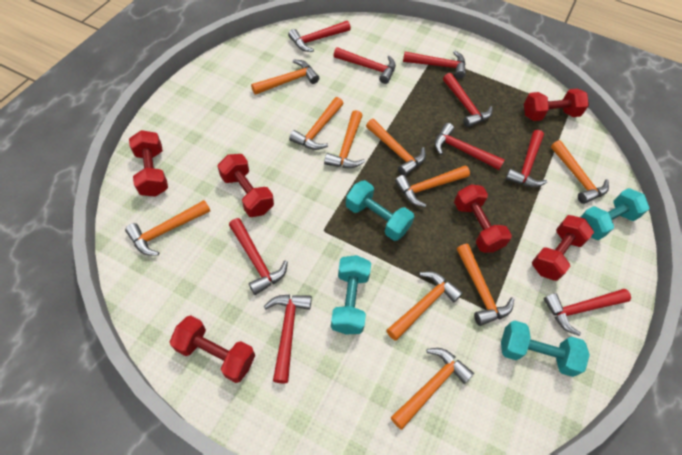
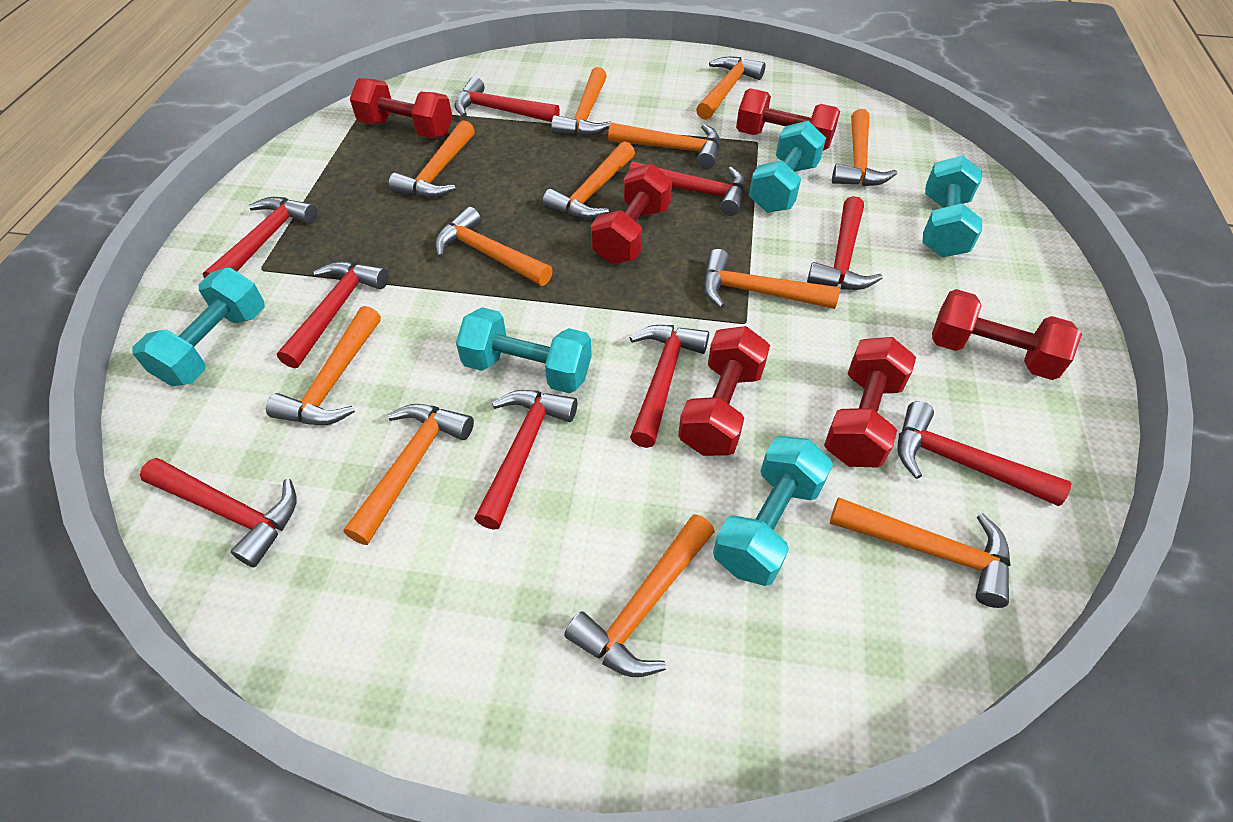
orange hammer: [125,200,210,256] [251,60,319,95] [289,97,344,150] [324,110,365,168] [366,119,426,176] [387,271,463,341] [391,348,474,430] [395,166,470,207] [457,244,514,326] [551,140,609,204] = 10 -> [266,306,381,425] [343,404,474,545] [389,120,475,198] [435,207,553,286] [542,141,635,220] [551,67,611,137] [564,514,715,677] [608,122,720,169] [696,56,765,120] [703,249,840,309] [830,497,1011,608] [832,109,897,186] = 12
turquoise dumbbell: [331,255,371,334] [346,180,414,241] [501,320,590,377] [581,188,650,240] = 4 -> [132,268,265,386] [456,307,592,393] [713,436,833,586] [749,121,826,213] [923,155,982,257] = 5

